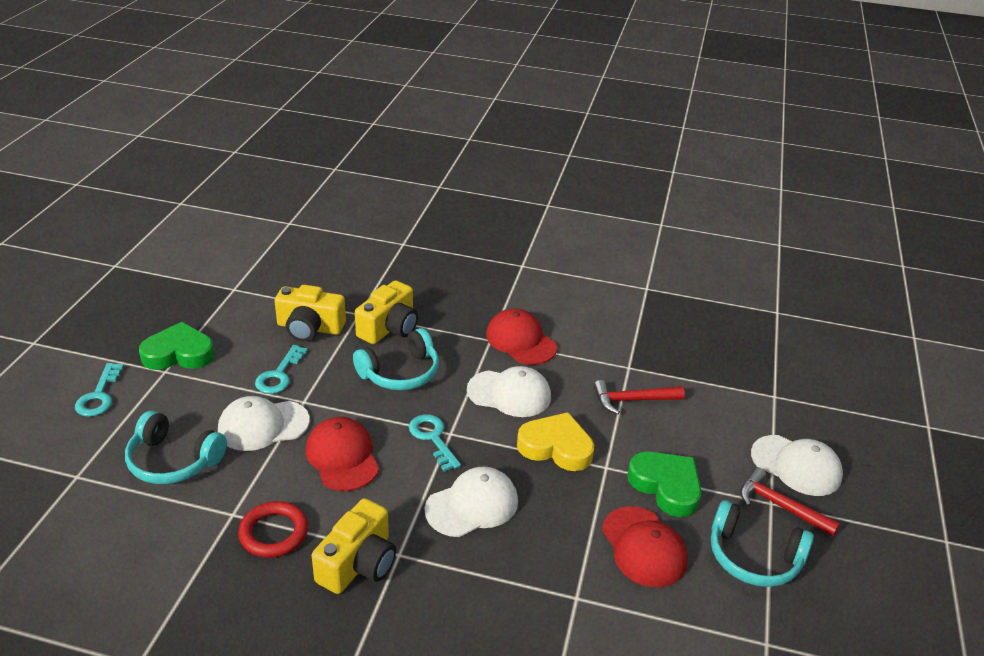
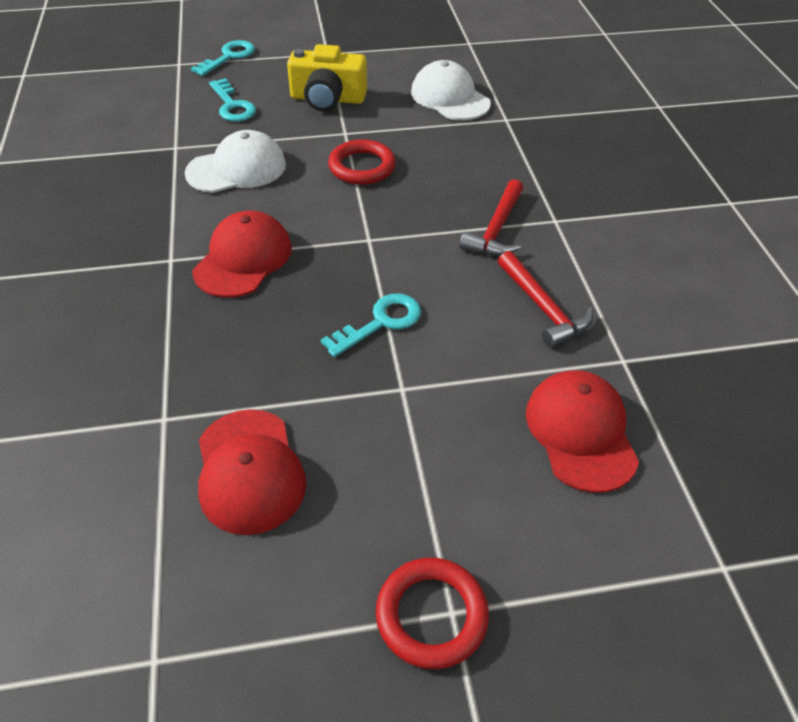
green heart: [139,322,215,370] [627,452,702,517] = 2 -> none = 0
red ring: [238,501,308,558] = 1 -> [328,139,396,185] [376,558,489,669] = 2
turquoise headphones: [125,411,227,484] [353,328,439,390] [711,500,814,587] = 3 -> none = 0
white cap: [218,396,310,451] [425,466,518,537] [467,366,551,417] [751,435,843,496] = 4 -> [185,130,286,193] [411,60,491,120] = 2
yellow camera: [275,285,346,341] [312,498,396,594] [355,280,418,344] = 3 -> [287,44,367,112] = 1
yellow heart: [517,412,594,471] = 1 -> none = 0

